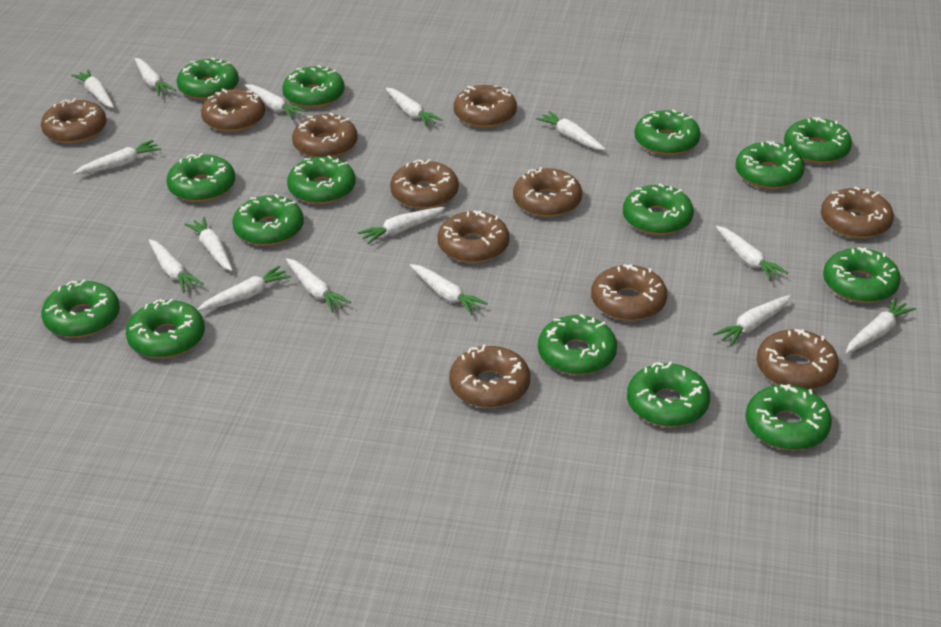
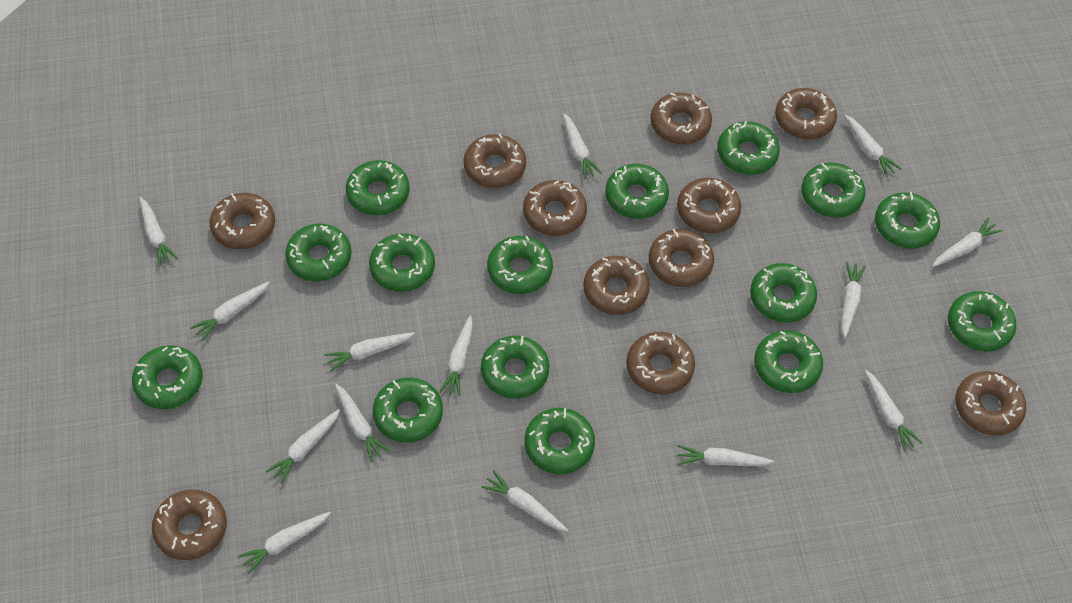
white carrot: [71,69,114,108] [73,140,161,174] [135,58,176,96] [149,239,204,293] [184,217,233,271] [197,265,291,311] [245,84,307,119] [286,258,351,312] [358,207,446,244] [385,88,442,127] [410,264,488,315] [536,111,606,150] [713,295,791,346] [716,226,788,281] [846,298,916,353] = 15 -> [140,197,178,267] [190,281,270,341] [238,512,331,574] [266,409,340,484] [324,332,415,371] [335,384,390,462] [439,315,473,396] [481,470,568,532] [563,113,602,179] [678,445,774,466] [841,262,866,338] [844,114,902,177] [864,370,922,451] [933,218,1003,267] = 14

